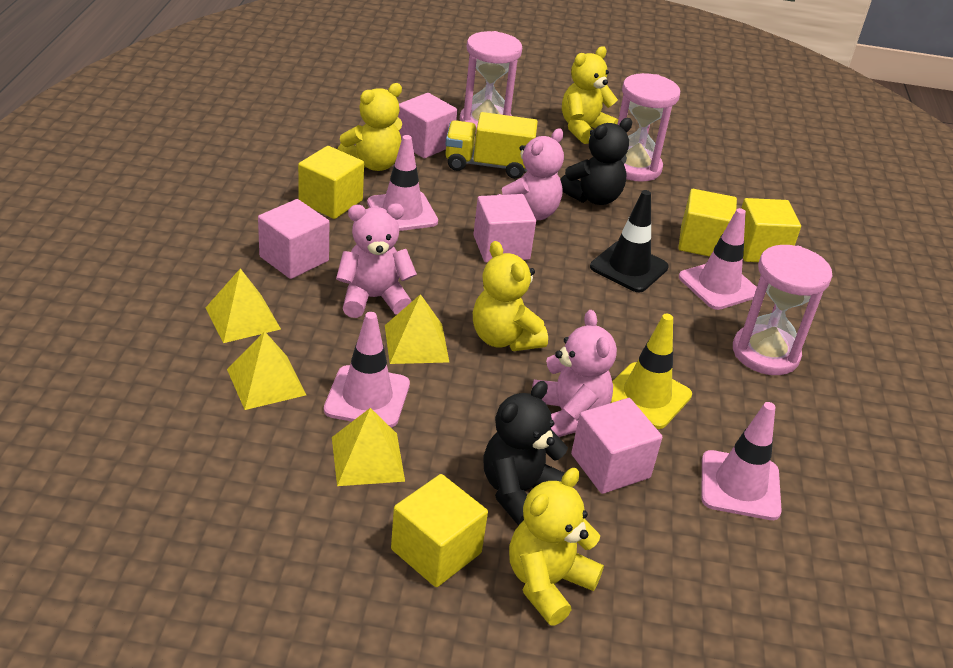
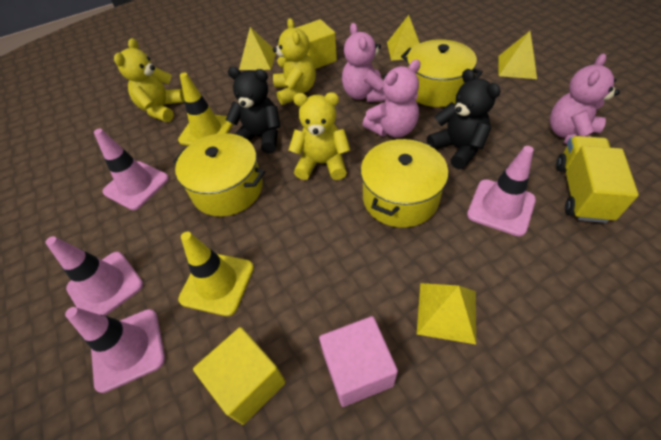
black traffic cone: [590,190,669,292] = 1 -> none = 0
pink cube: [258,199,329,279] [398,93,457,158] [473,194,536,262] [571,398,662,494] = 4 -> [319,316,398,407] = 1
pink hourglass: [460,31,522,134] [617,73,680,182] [733,245,832,375] = 3 -> none = 0
yellow cube: [298,146,364,219] [391,474,488,587] [678,189,737,257] [741,198,801,262] = 4 -> [193,327,286,425] [296,19,337,69] = 2
yellow pot: none = 0 -> [173,133,265,217] [361,139,448,228] [401,39,483,107] = 3
yellow teddy bear: [337,83,402,171] [473,241,548,351] [509,468,604,625] [562,46,618,144] = 4 -> [114,38,184,122] [273,18,316,105] [289,92,350,180] = 3
yellow traffic cone: [610,314,692,429] = 1 -> [178,73,233,146] [178,232,254,316] = 2

